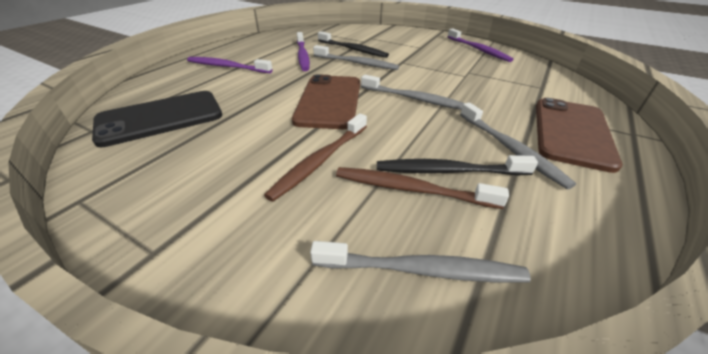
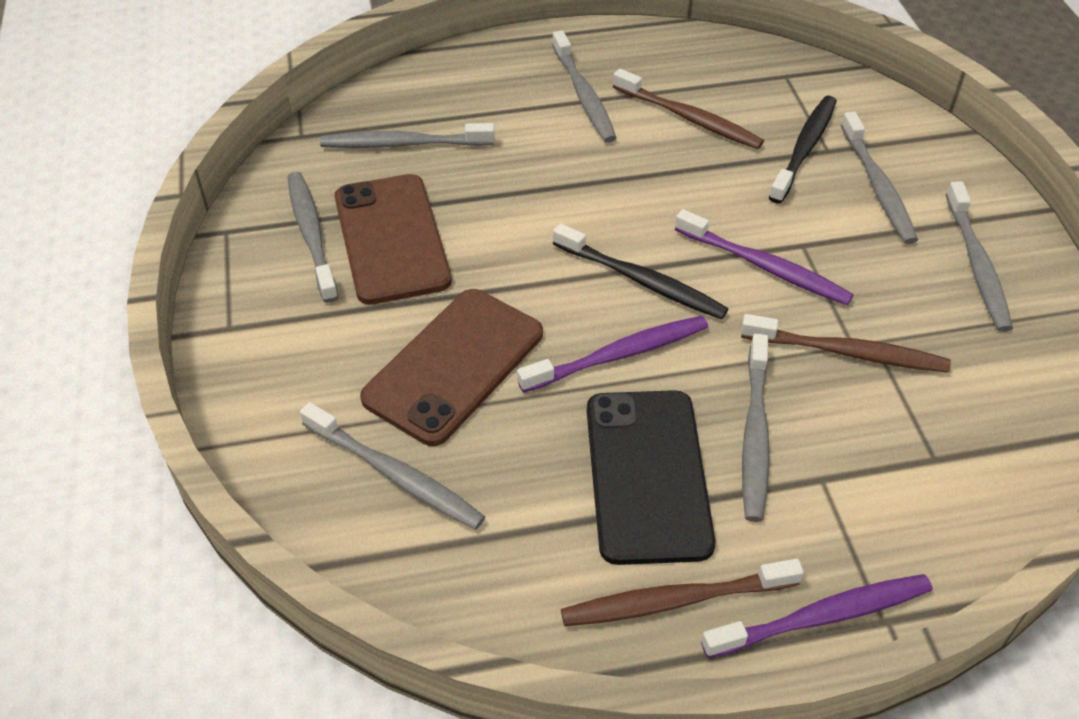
brown toothbrush: [264,113,367,202] [336,167,509,209] = 2 -> [561,559,804,626] [613,69,764,149] [741,314,951,372] = 3
grey toothbrush: [310,241,531,282] [313,45,399,70] [361,75,464,110] [460,102,576,189] = 4 -> [288,172,338,303] [300,402,485,530] [320,123,495,148] [552,30,616,143] [742,334,770,522] [841,112,918,244] [946,182,1013,332] = 7

